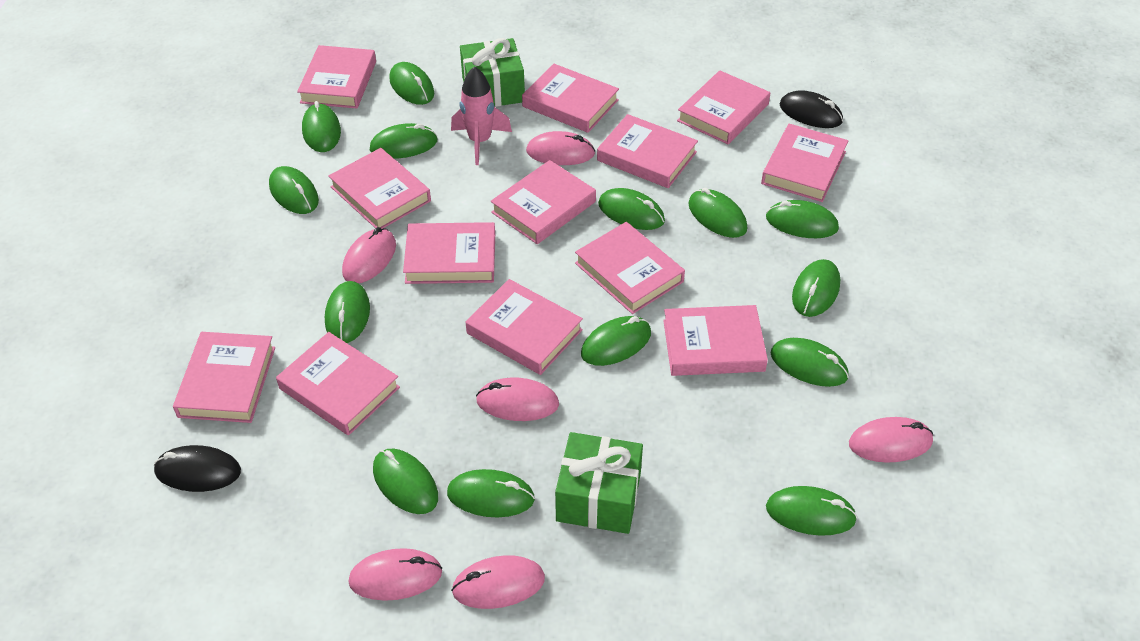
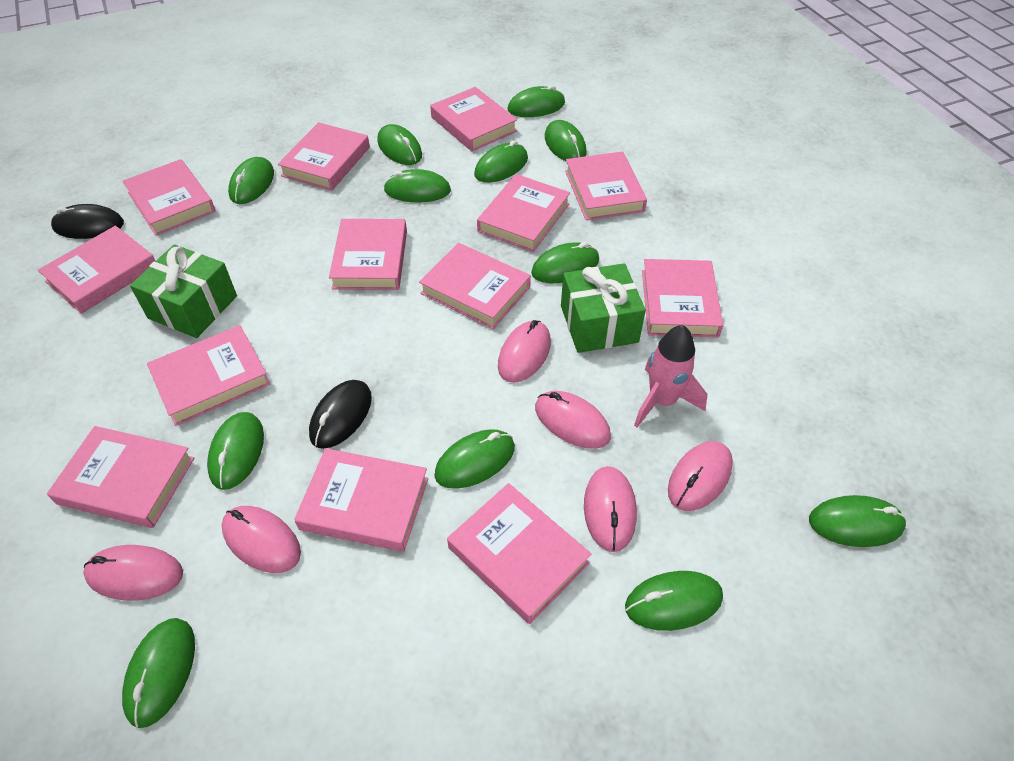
green mouse: [269,166,319,214] [302,101,341,152] [325,281,370,343] [370,123,437,159] [373,449,438,514] [389,62,434,105] [447,469,535,517] [581,316,651,366] [598,188,665,230] [688,188,747,238] [766,200,839,238] [766,486,857,536] [771,338,849,387] [792,259,840,317] = 14 -> [122,618,195,728] [207,412,264,490] [228,157,274,204] [377,124,422,165] [384,169,451,203] [435,429,515,489] [474,140,528,183] [508,85,565,117] [531,242,599,283] [545,120,587,161] [625,571,723,631] [809,495,906,547] = 12

